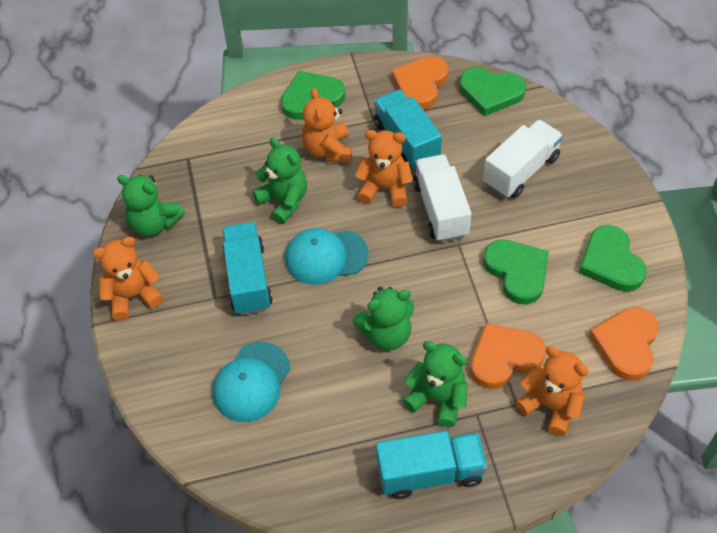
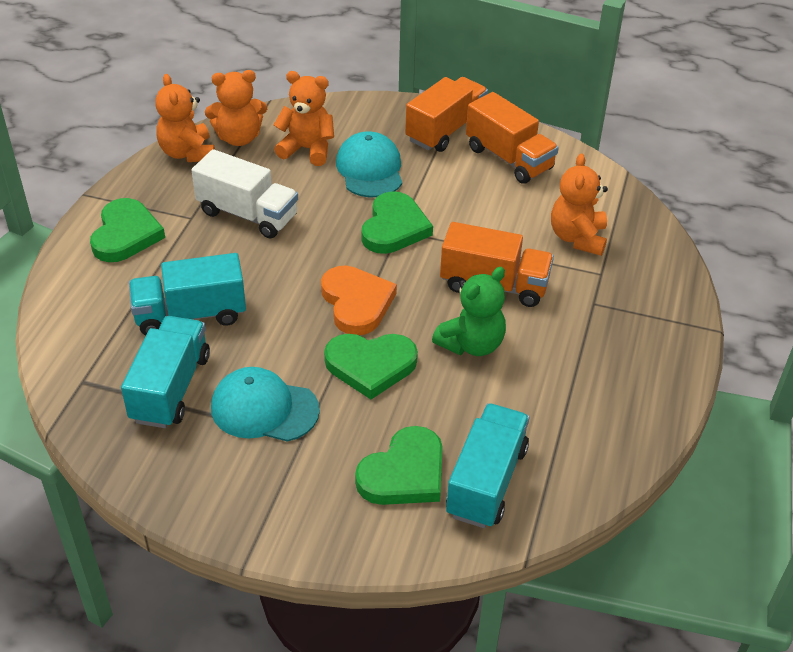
green teddy bear: [117,175,185,236] [253,137,307,224] [353,287,414,350] [402,341,467,427] = 4 -> [432,267,506,356] = 1
orange heart: [392,56,448,110] [471,323,546,389] [589,307,659,381] = 3 -> [321,266,397,335] = 1
orange truck: none = 0 -> [405,77,488,152] [440,222,554,307] [466,92,559,184] = 3
white truck: [413,154,471,242] [483,119,563,198] = 2 -> [191,149,298,239] = 1

